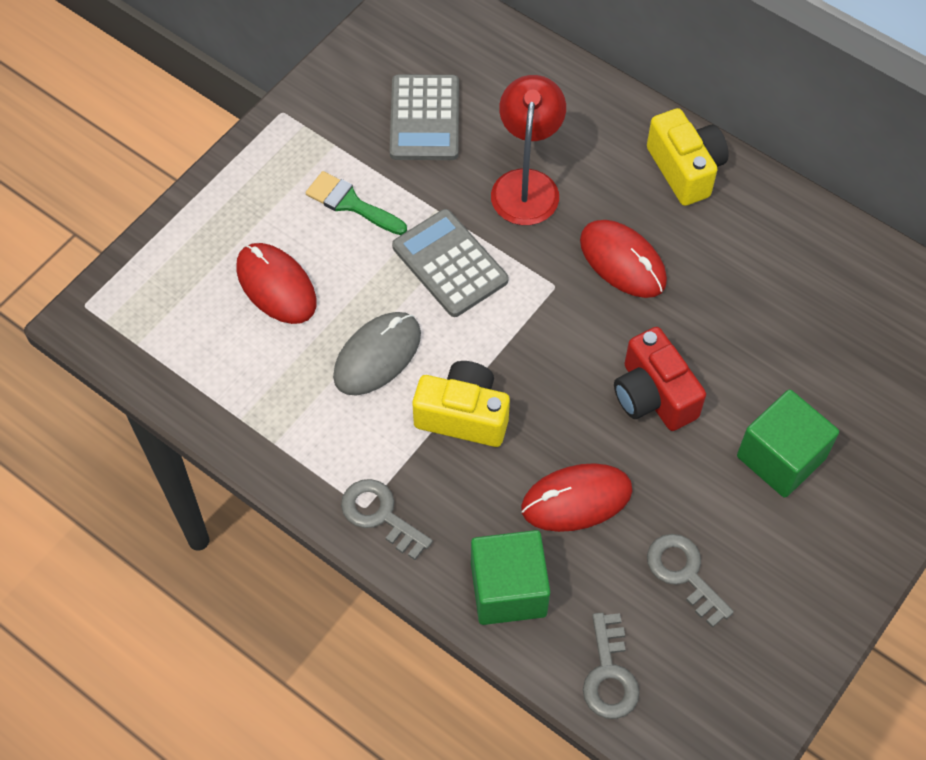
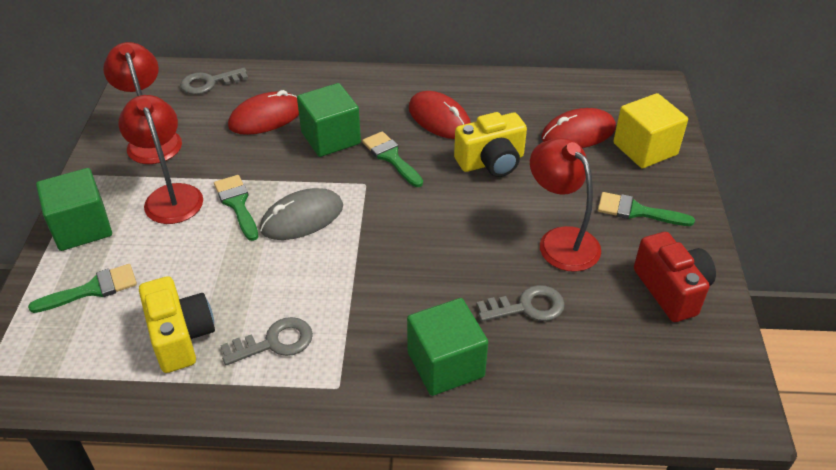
green brush: [306,171,407,235] = 1 -> [28,264,137,313] [214,175,258,241] [362,131,423,187] [598,192,695,226] = 4
green cube: [471,530,550,625] [737,389,839,498] = 2 -> [36,168,112,251] [297,83,361,157] [407,298,488,396] = 3
grey calculator: [390,75,459,160] [392,209,508,317] = 2 -> none = 0
red lamp: [491,75,566,225] = 1 -> [103,42,182,164] [118,95,203,224] [530,138,601,272] = 3
yellow cube: none = 0 -> [613,93,688,168] = 1

